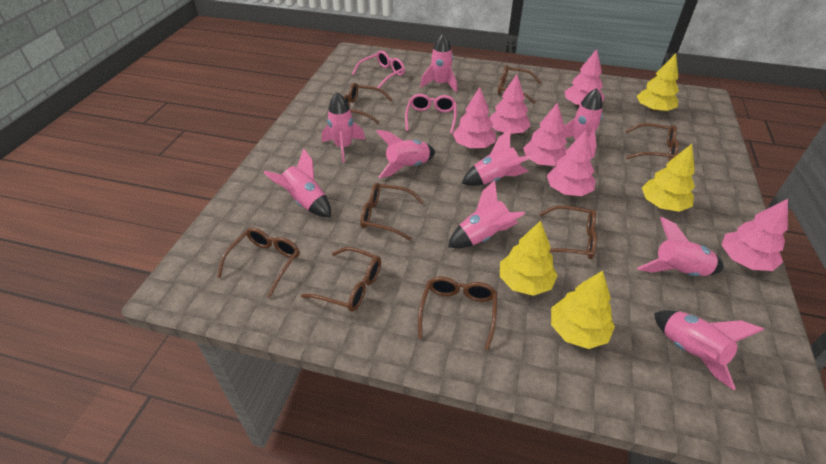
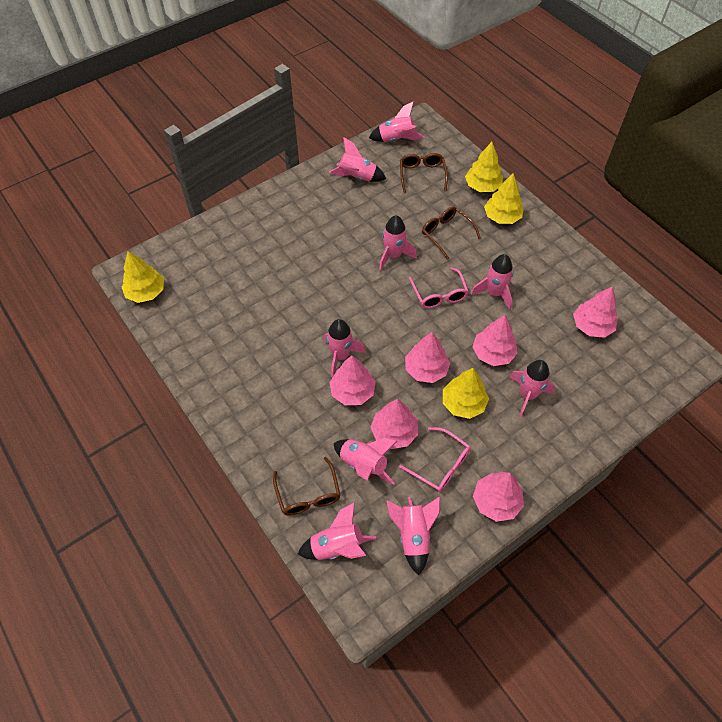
brown glasses: [217,228,300,298] [301,247,381,312] [343,83,392,124] [360,183,424,241] [418,276,497,350] [498,65,541,103] [539,205,597,259] [626,123,679,161] = 8 -> [273,457,340,516] [400,153,448,193] [422,206,481,260] = 3

